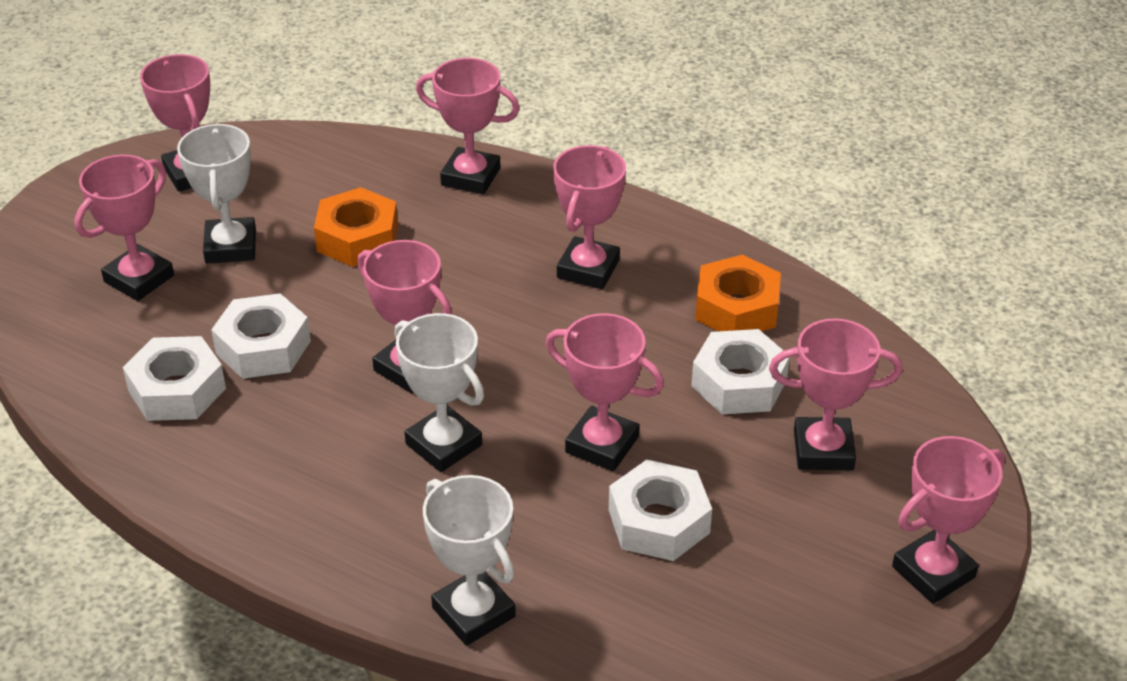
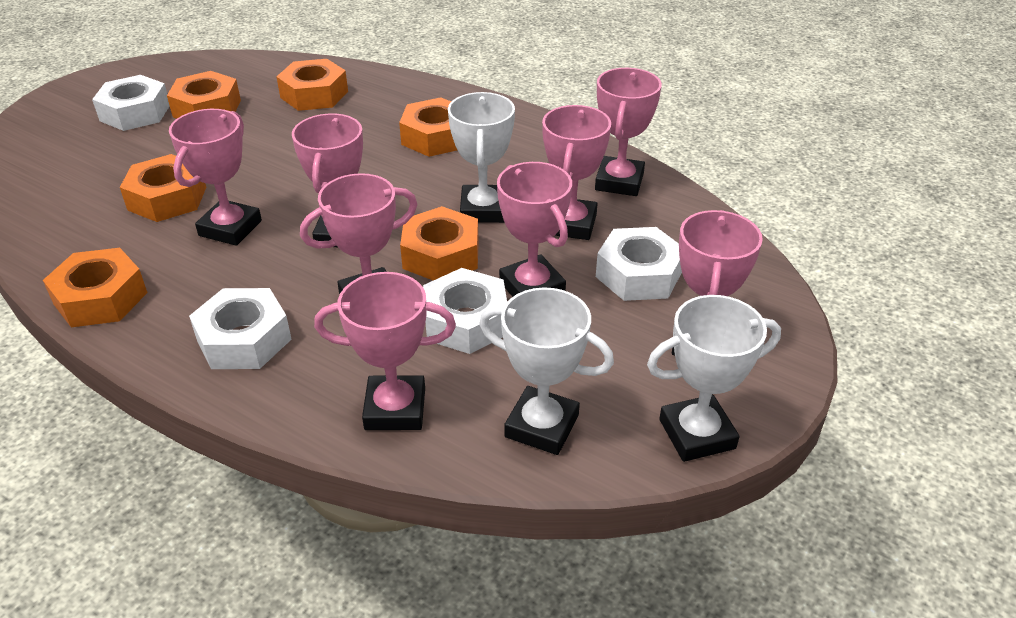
orange nut: [314,187,398,267] [695,255,781,332] = 2 -> [43,248,148,327] [120,154,206,222] [167,71,241,119] [276,59,348,111] [399,97,457,157] [400,206,479,280] = 6

